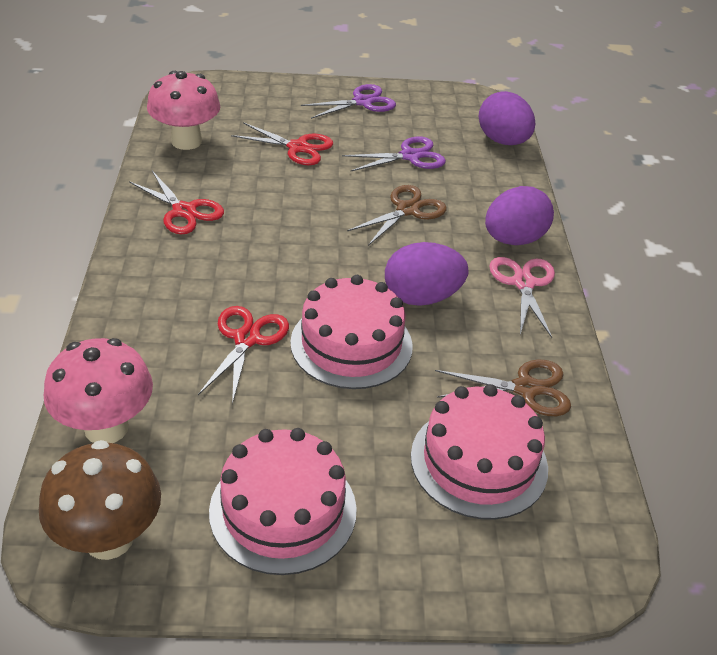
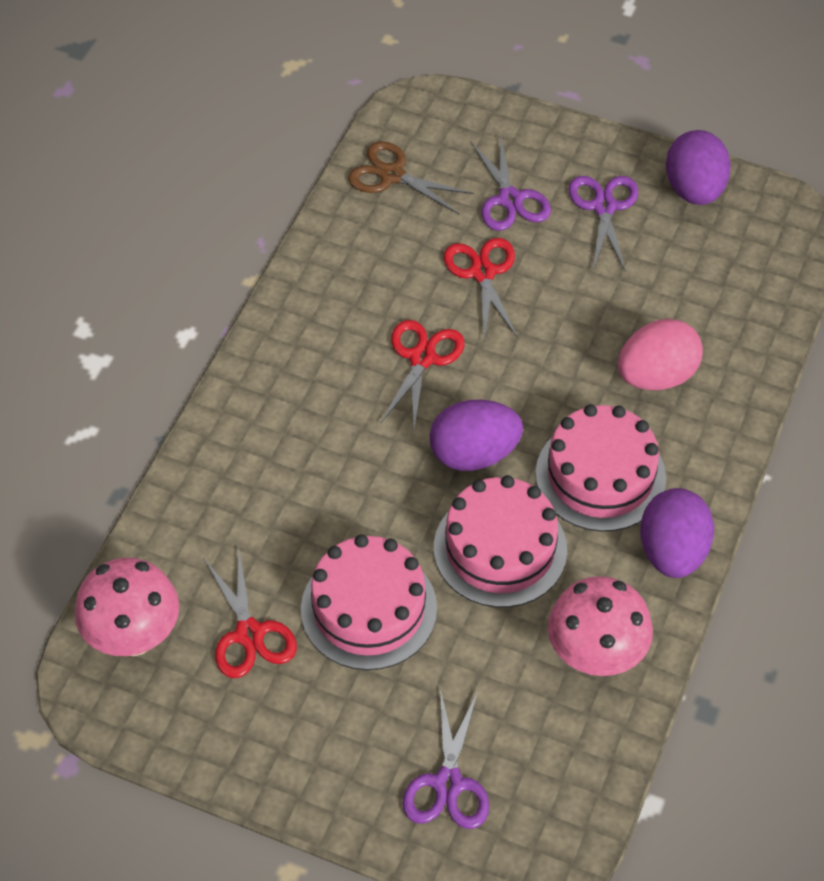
brown mushroom: [39,440,161,560] = 1 -> none = 0
brown scissors: [347,185,447,246] [435,360,571,416] = 2 -> [348,141,474,214] = 1
pink egg: none = 0 -> [618,319,703,390] = 1
pink scissors: [489,257,555,338] = 1 -> none = 0
purple scissors: [301,84,396,119] [342,136,446,172] = 2 -> [402,689,489,829] [471,136,551,231] [568,176,638,272] = 3

